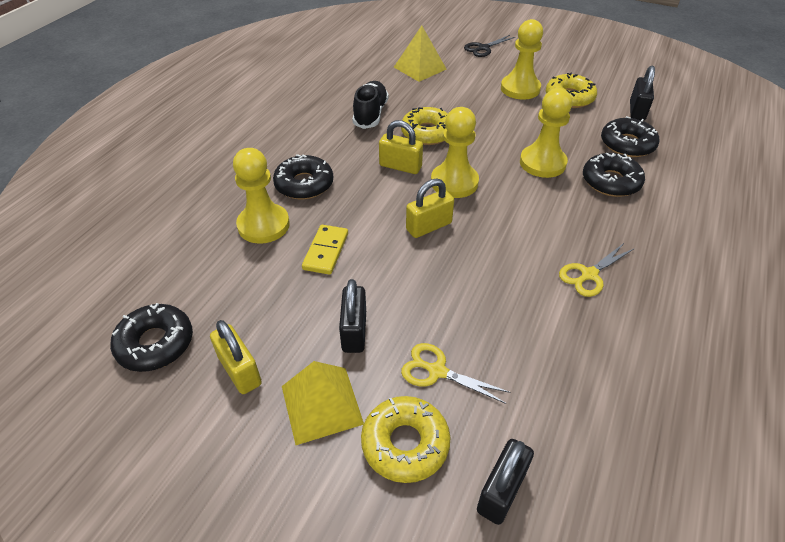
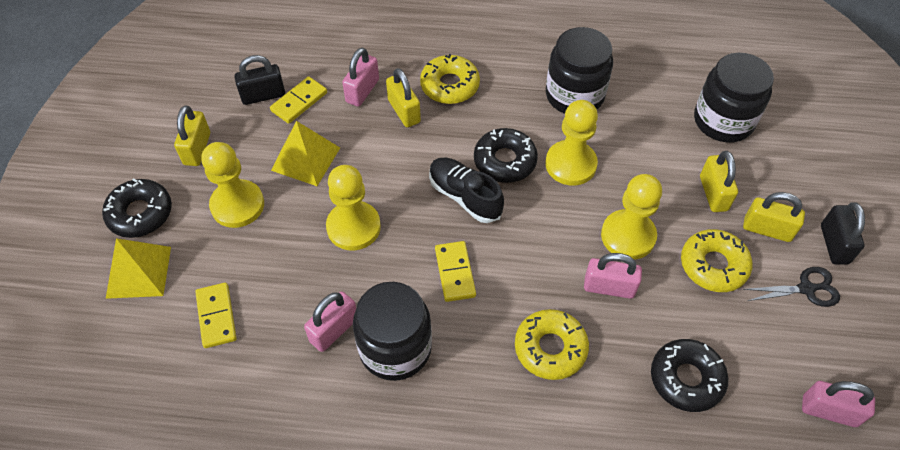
black donut: [110,303,193,372] [273,154,333,199] [583,153,645,197] [601,116,659,157] = 4 -> [102,178,172,238] [474,128,538,183] [651,339,728,412] = 3
black jar: none = 0 -> [353,282,432,381] [546,27,613,114] [694,53,774,143] = 3
black padlock: [339,279,366,353] [477,439,534,525] [630,65,655,120] = 3 -> [234,55,285,105] [821,203,865,265] = 2
pink padlock: none = 0 -> [304,292,356,352] [342,48,379,107] [584,253,642,299] [802,381,875,427] = 4
yellow domino: [302,225,348,275] = 1 -> [195,283,237,348] [270,76,327,124] [435,241,476,302] = 3
yellow padlock: [210,320,262,394] [379,120,423,174] [406,178,454,238] = 3 -> [174,105,210,166] [386,68,421,127] [700,151,738,212] [743,192,805,242] = 4
yellow scissors: [401,343,511,404] [559,243,634,297] = 2 -> none = 0

